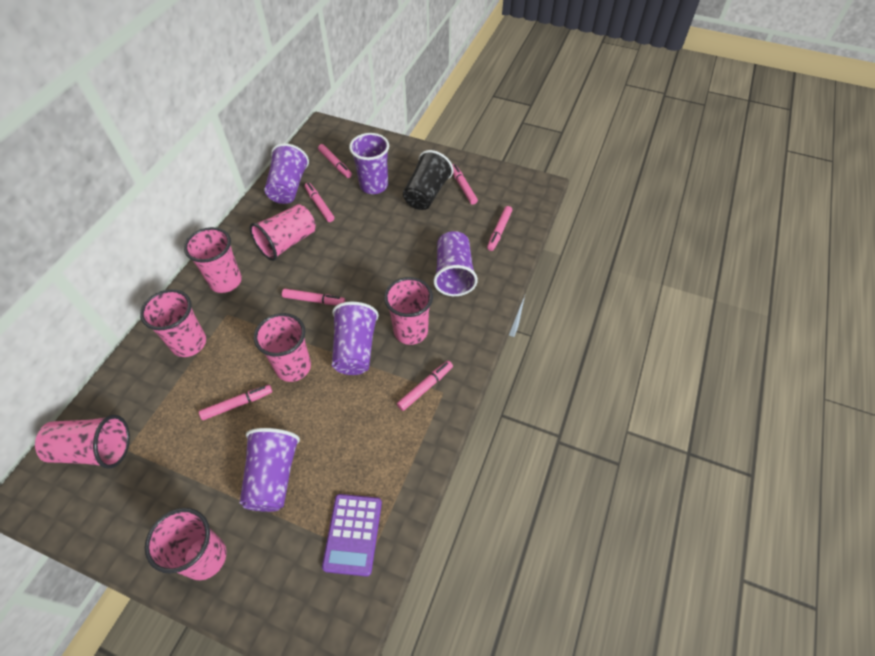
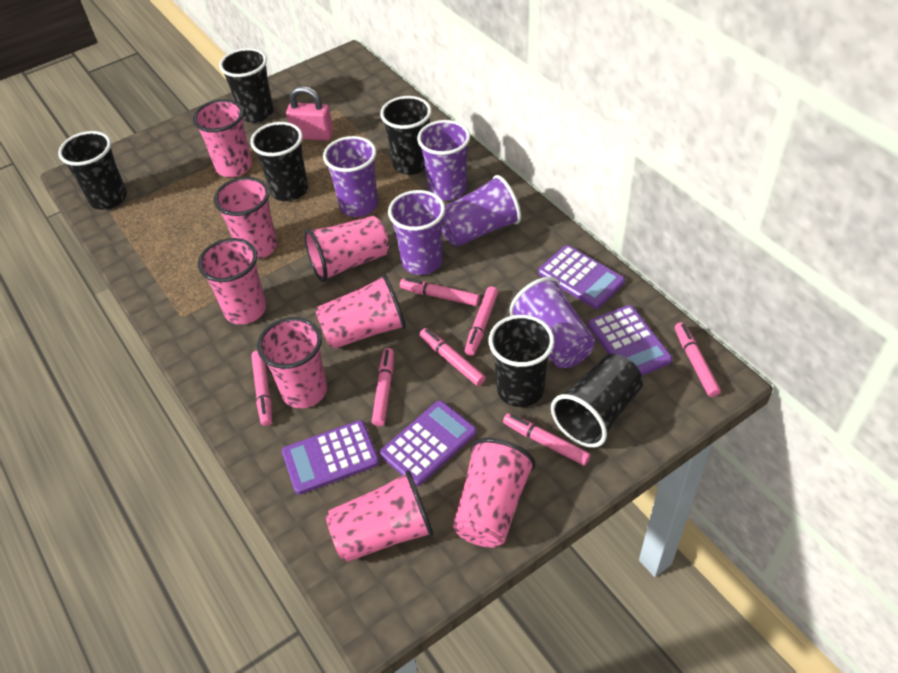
black cup: [403,150,454,210] = 1 -> [58,131,127,210] [219,48,274,123] [250,122,308,201] [380,96,432,175] [488,315,554,407] [551,354,643,448] = 6
pink cup: [35,415,130,469] [140,289,206,357] [145,508,226,580] [184,227,242,293] [250,204,316,261] [254,313,311,382] [384,277,433,345] = 7 -> [193,99,252,177] [198,238,266,324] [214,177,277,259] [257,317,327,408] [304,216,389,282] [316,274,406,349] [326,470,434,562] [453,438,536,548] = 8
pink padlock: none = 0 -> [286,86,333,141] = 1
purple calculator: [322,494,382,577] = 1 -> [282,420,379,495] [380,401,477,486] [538,245,625,309] [588,305,672,376] = 4

